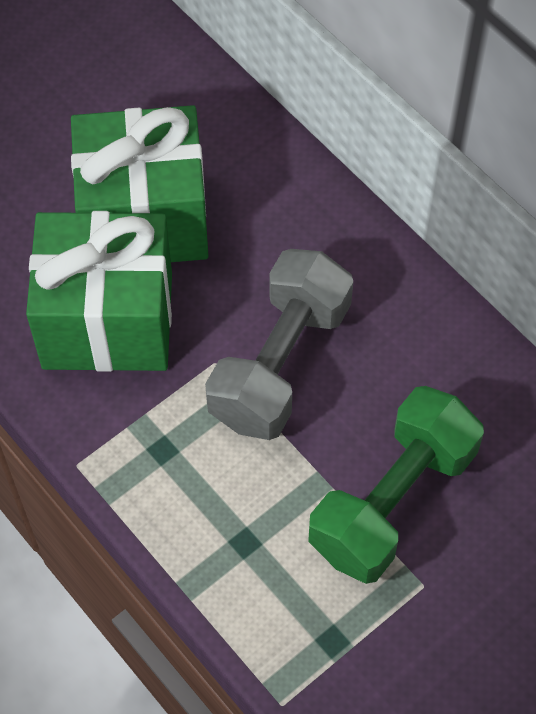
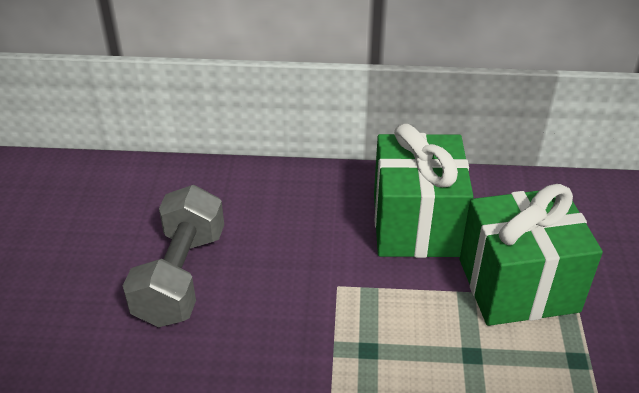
green dumbbell: [308,386,484,584] = 1 -> none = 0

